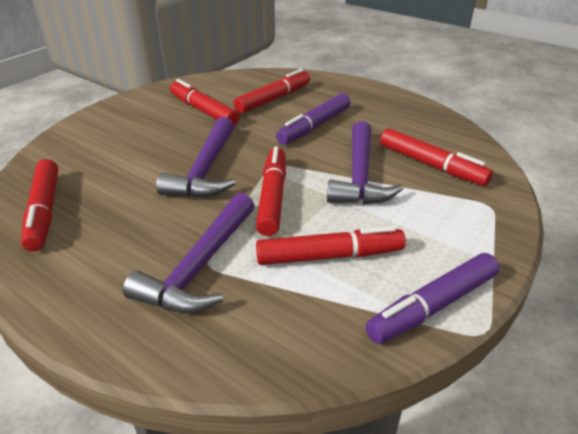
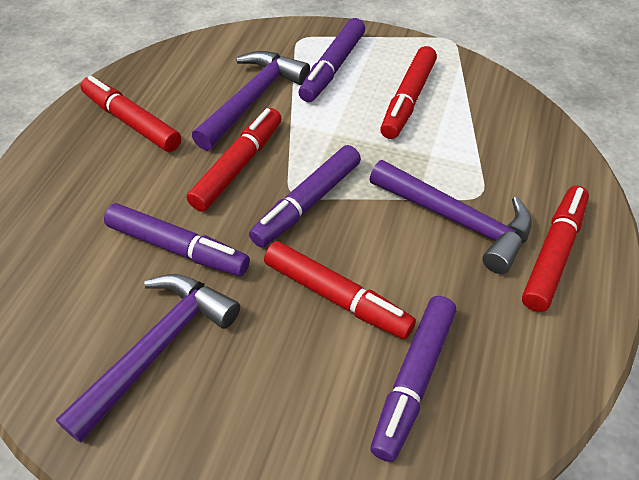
purple marker: [276,93,351,145] [365,253,499,344] = 2 -> [104,203,250,276] [249,145,361,248] [299,18,365,102] [370,296,456,462] = 4
red marker: [21,159,58,251] [170,79,239,126] [234,69,310,114] [256,146,286,236] [256,226,406,265] [380,128,493,186] = 6 -> [80,75,181,152] [187,108,282,212] [264,241,416,339] [380,46,437,139] [522,186,589,312] = 5

